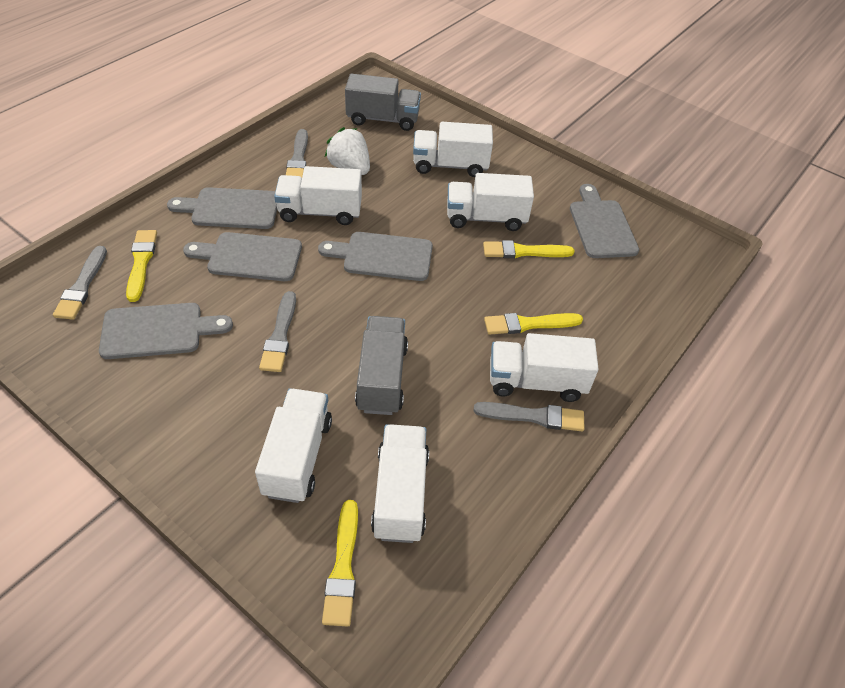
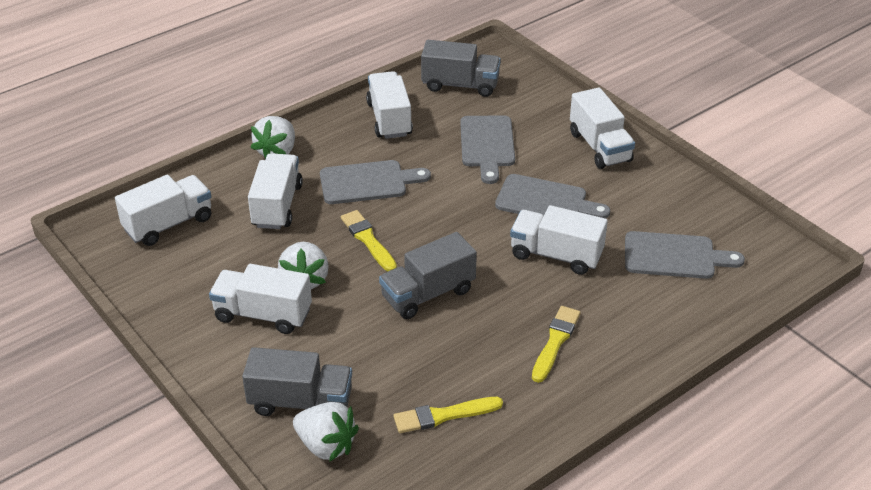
grey brush: [53,246,107,320] [259,291,296,372] [286,129,308,177] [473,402,585,431] = 4 -> none = 0
grey cutting board: [99,303,233,359] [167,187,277,229] [183,232,302,281] [318,232,433,281] [570,184,639,258] = 5 -> [320,160,431,204] [460,115,515,184] [495,174,610,219] [625,231,745,279] = 4
grey truck: [345,74,421,131] [355,316,408,415] = 2 -> [242,347,352,416] [379,232,477,319] [421,40,501,97] = 3
white strawberry: [325,127,370,175] = 1 -> [251,116,295,159] [278,242,329,289] [293,402,359,462] = 3
yellow brush: [126,230,157,302] [322,500,358,627] [483,240,575,258] [484,313,583,335] = 4 -> [341,210,397,272] [393,397,503,433] [532,306,581,383] = 3

